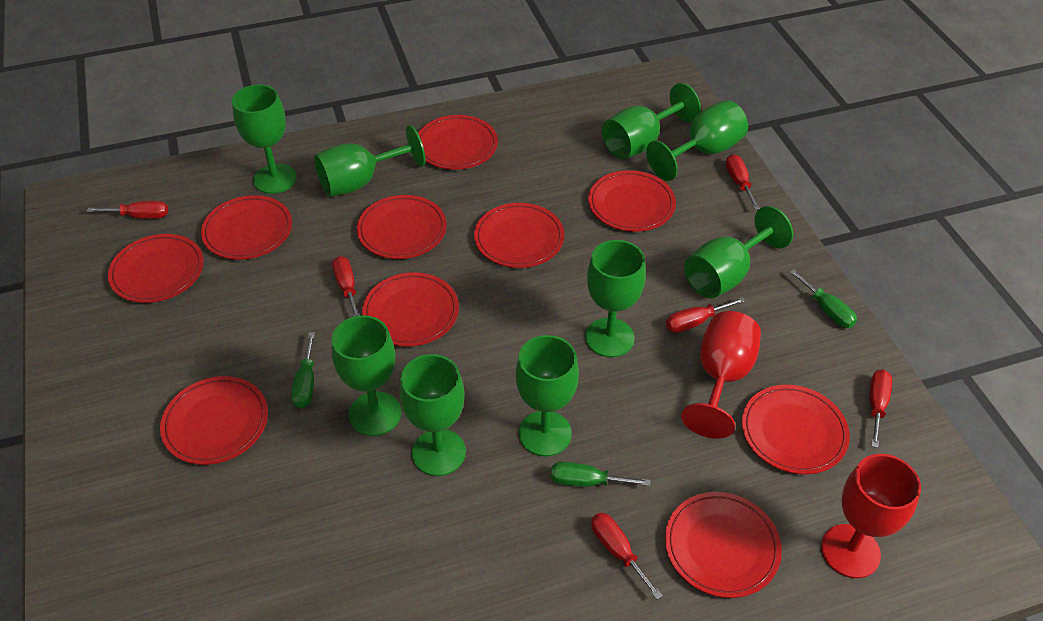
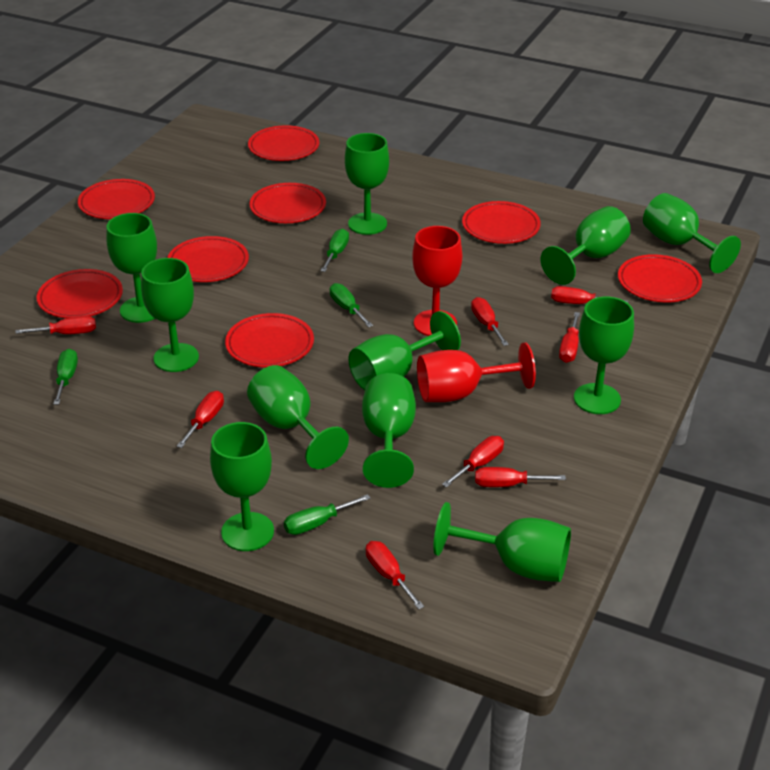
green goblet: [232,85,297,194] [314,125,425,197] [332,315,402,436] [400,354,466,476] [515,335,579,457] [585,240,646,357] [602,83,701,159] [646,100,748,181] [684,206,793,298] = 9 -> [106,213,157,323] [141,258,199,372] [210,422,274,551] [247,365,349,469] [345,133,389,235] [349,311,461,390] [362,373,416,488] [433,502,571,582] [541,206,631,285] [574,297,634,414] [643,193,741,273] = 11
green screwdriver: [291,332,315,408] [551,462,650,487] [790,269,857,328] = 3 -> [53,349,78,405] [284,494,371,535] [321,229,349,272] [330,283,373,327] = 4
red plate: [108,234,204,303] [160,376,268,465] [201,195,292,260] [357,195,447,259] [362,272,459,346] [418,115,498,170] [474,203,564,268] [588,170,676,232] [665,492,782,598] [742,385,850,474] = 10 -> [37,269,123,318] [78,179,155,219] [167,236,249,282] [225,313,314,368] [248,125,319,161] [249,183,326,223] [462,201,541,244] [618,254,702,302] = 8
red screwdriver: [87,201,168,219] [332,256,360,317] [591,513,663,599] [666,297,745,333] [726,154,760,210] [869,370,892,448] = 6 -> [15,316,96,334] [177,391,224,448] [366,541,424,610] [442,436,504,487] [471,297,509,346] [475,467,566,487] [551,286,628,304] [559,312,580,363] = 8

